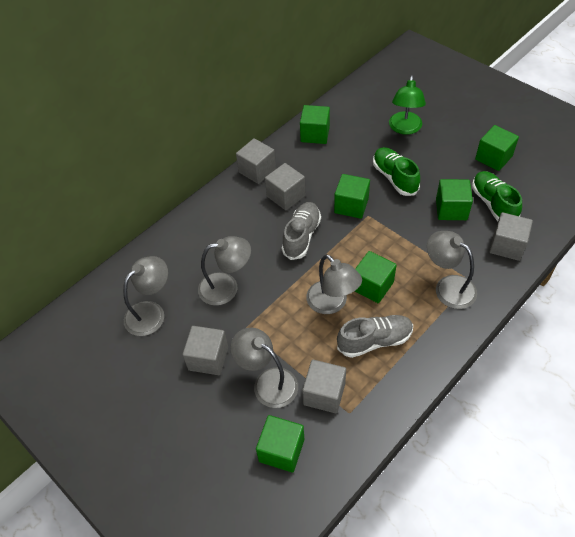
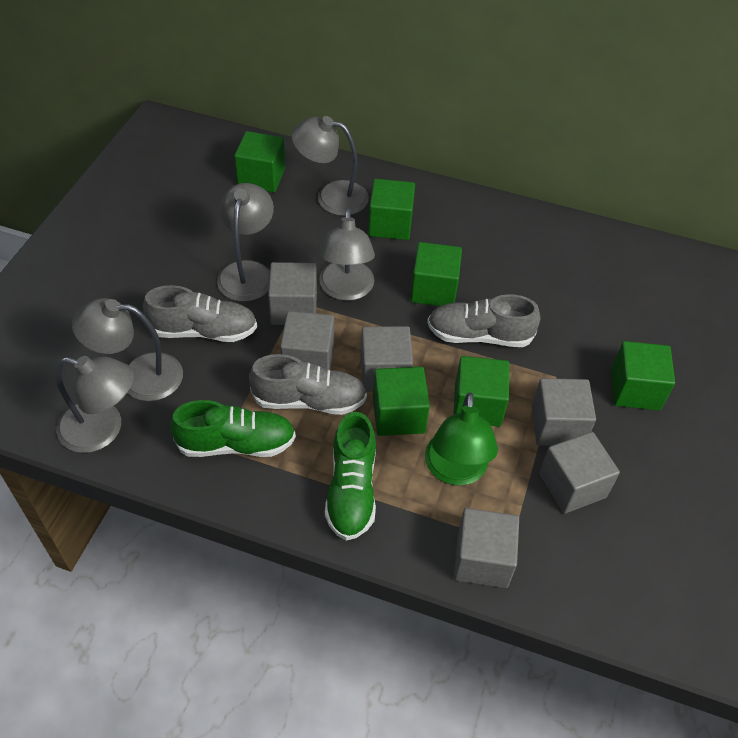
grey cube: [183,326,228,375] [236,138,276,184] [265,163,305,210] [302,359,346,414] [489,212,533,261] = 5 -> [268,262,317,325] [280,311,334,370] [361,326,413,392] [454,508,519,588] [532,378,596,446] [539,432,620,514] = 6
grey shoe: [282,202,321,260] [337,315,413,358] = 2 -> [143,285,257,342] [249,354,367,415] [427,294,540,347] = 3

